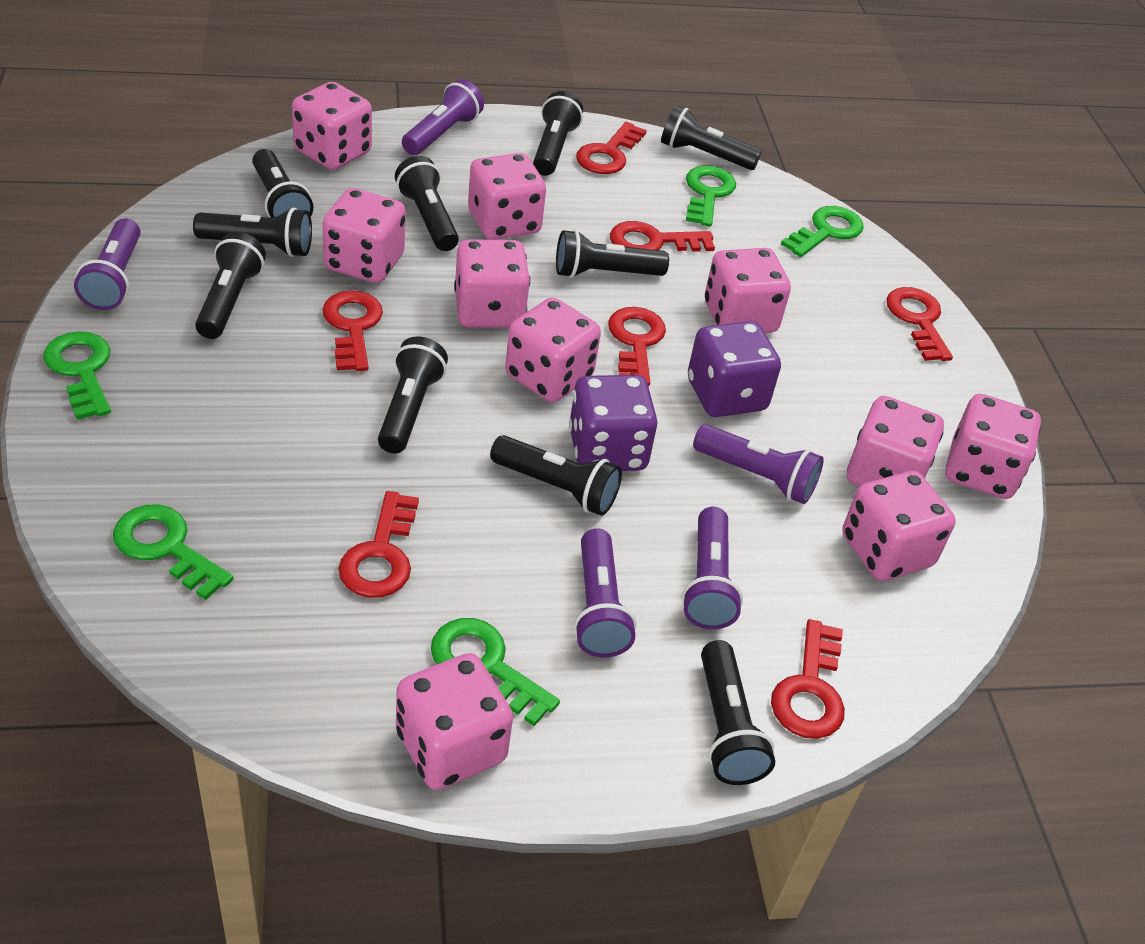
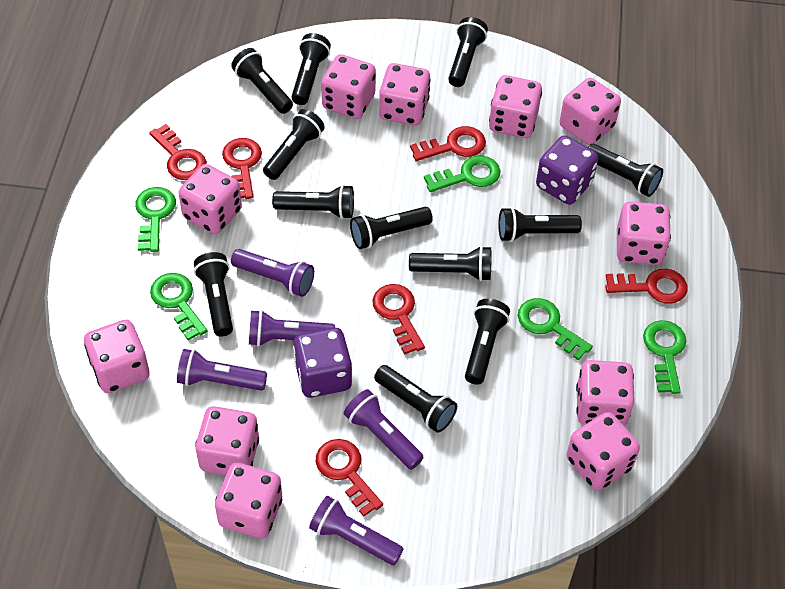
black flashlight: [193,208,312,257] [195,232,266,339] [252,149,313,218] [378,336,448,453] [395,156,459,251] [490,435,622,516] [533,91,583,176] [556,230,669,278] [661,105,762,170] [701,640,775,785] = 10 -> [194,252,233,336] [231,48,293,114] [263,109,325,180] [272,185,354,219] [291,33,331,105] [350,207,433,249] [374,365,457,433] [409,246,491,281] [448,17,488,87] [465,299,510,385] [498,207,582,242] [588,144,663,197] = 12
pink dice: [292,82,372,170] [322,188,406,283] [396,653,513,790] [454,239,530,328] [468,153,546,240] [505,297,601,402] [705,248,791,333] [842,471,956,581] [847,396,944,487] [945,394,1041,499] = 10 -> [84,319,150,393] [178,164,242,234] [195,406,259,475] [215,462,282,539] [321,54,376,119] [379,63,431,126] [489,75,542,138] [560,78,621,145] [566,412,640,491] [576,360,635,426] [617,202,671,265] = 11
red key: [322,291,383,371] [338,491,419,598] [576,122,647,174] [608,307,666,386] [610,221,715,252] [771,619,845,739] [886,287,953,361] = 7 -> [149,124,207,180] [222,138,262,199] [316,439,383,517] [372,284,425,354] [410,126,486,161] [605,269,687,304] = 6

